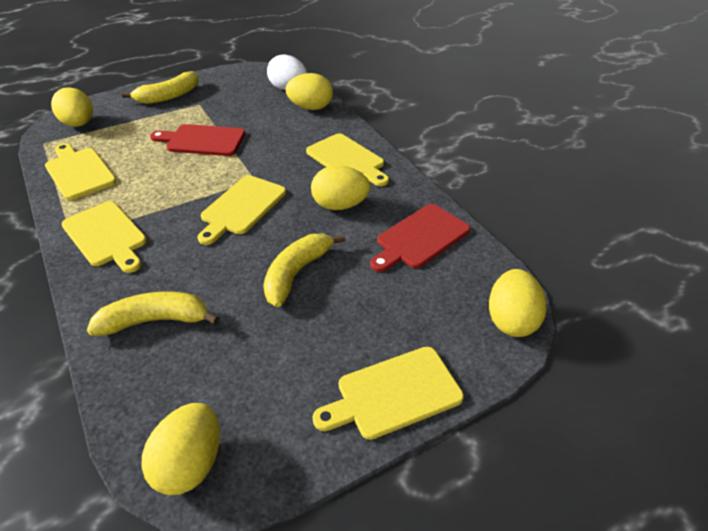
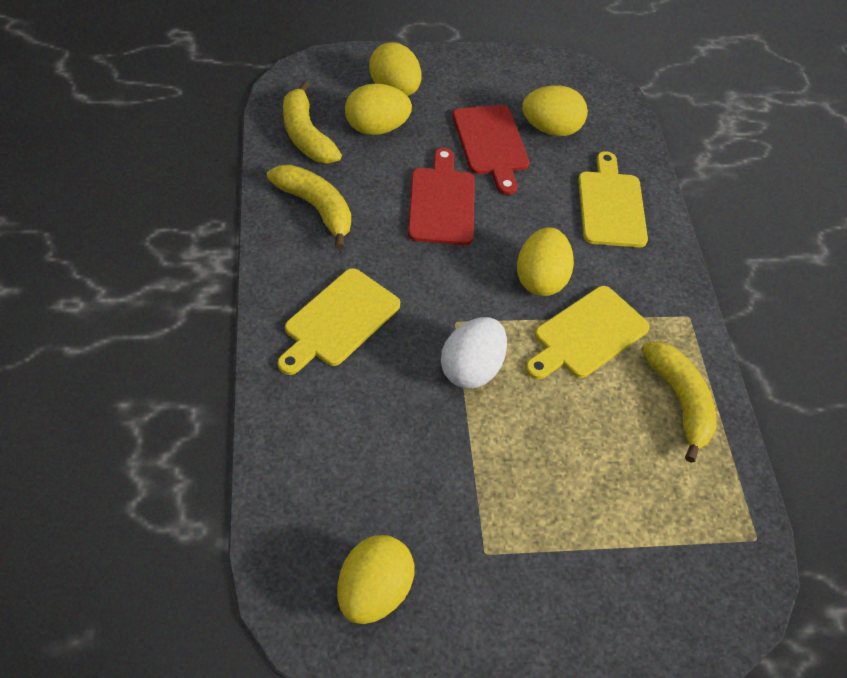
yellow cutting board: [45,143,117,200] [61,201,147,273] [197,175,286,245] [306,133,389,186] [313,347,464,440] = 5 -> [278,268,400,375] [526,286,650,379] [578,151,648,247] = 3

